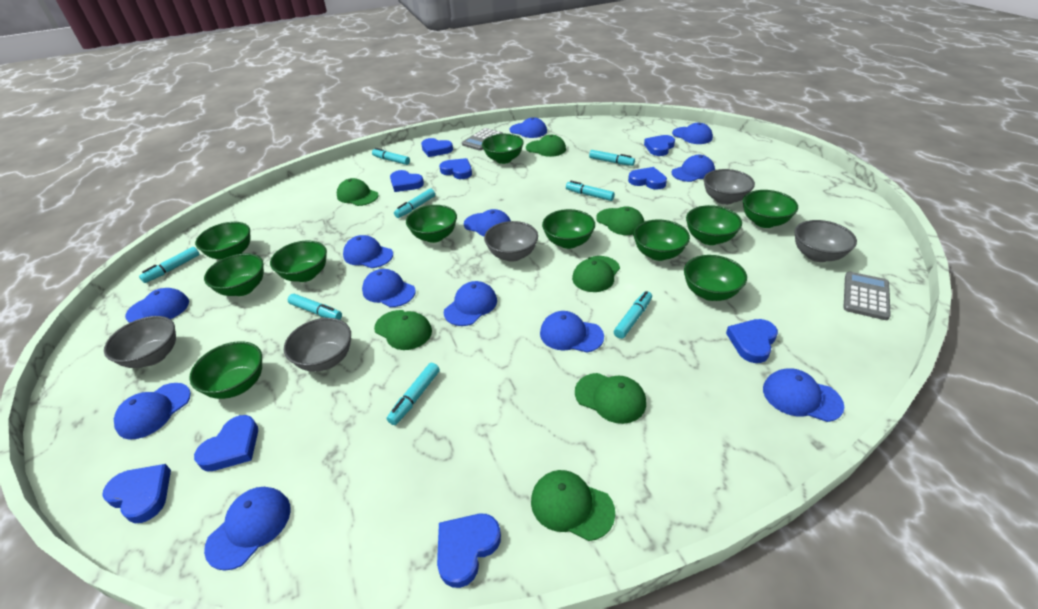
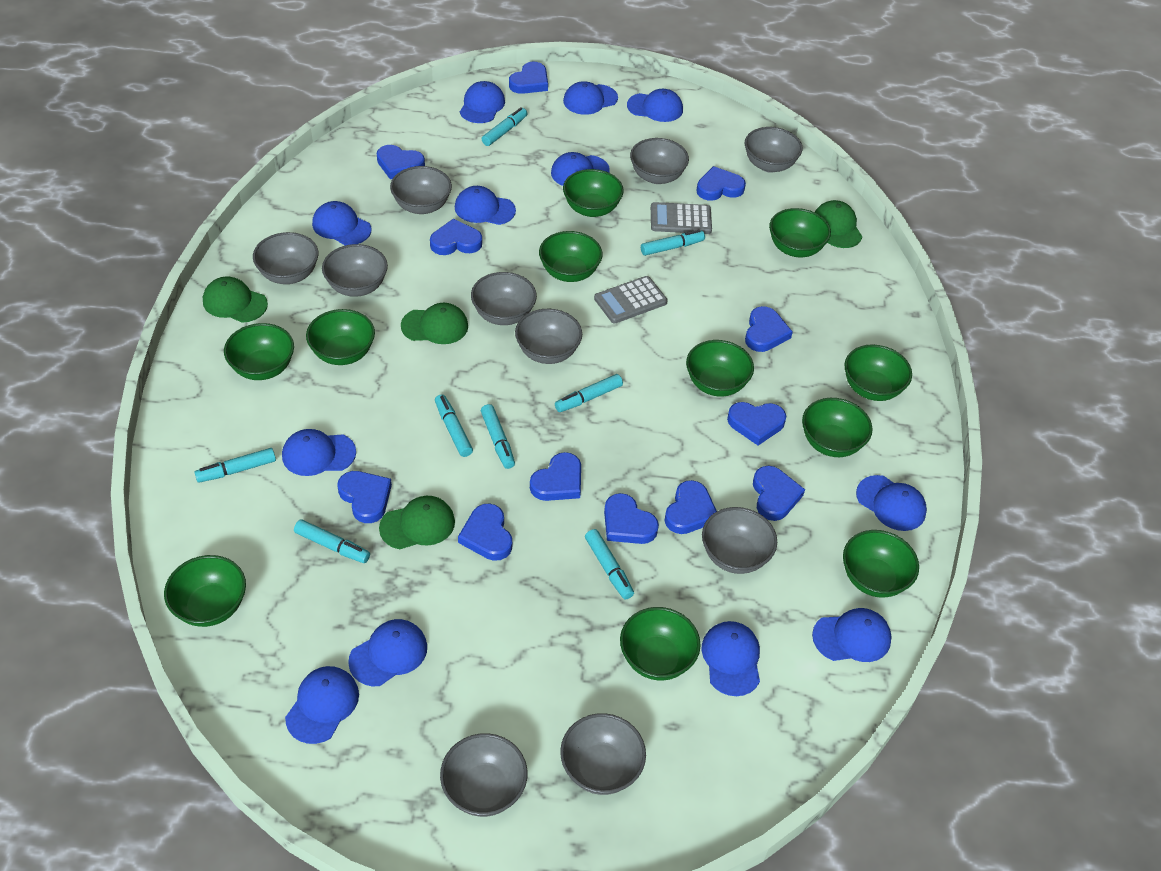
blue heart: [102,464,171,523] [194,415,258,471] [390,170,424,192] [421,138,453,157] [437,514,501,588] [439,158,472,179] [628,167,667,190] [644,135,675,156] [726,319,778,363] = 9 -> [337,471,392,523] [377,145,425,179] [430,219,482,255] [458,503,512,561] [509,62,548,94] [530,452,581,501] [604,493,659,544] [664,480,717,534] [696,166,746,201] [727,402,786,445] [745,306,793,352] [753,466,805,521] = 12
green cap: [337,178,379,206] [374,310,432,350] [526,135,566,157] [531,470,615,541] [572,256,620,292] [575,373,646,424] [596,206,644,235] = 7 -> [203,276,268,323] [379,496,455,549] [401,303,468,344] [815,200,862,248] = 4
grey bowl: [104,316,176,368] [284,318,351,372] [484,221,538,262] [704,169,755,205] [794,220,857,262] = 5 -> [253,232,318,284] [322,244,388,297] [390,166,452,214] [440,733,527,817] [471,272,537,325] [515,309,582,364] [560,713,646,795] [630,138,689,184] [702,507,777,574] [745,127,802,173] = 10

